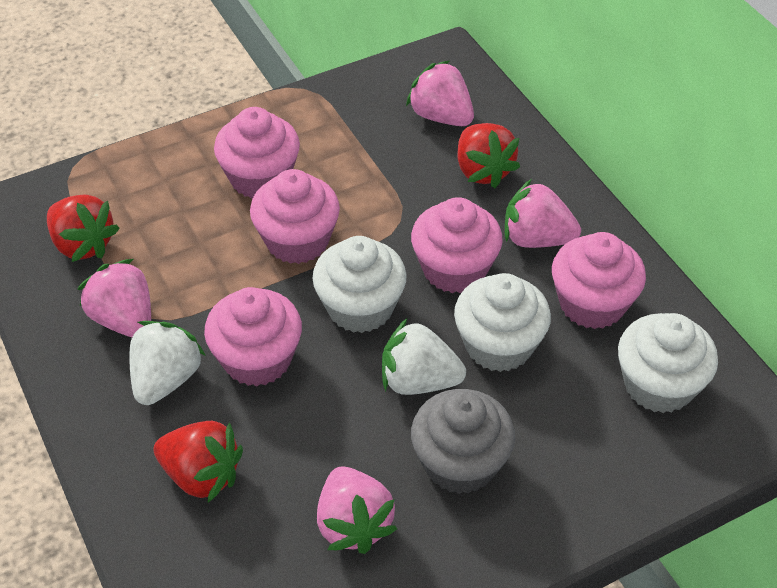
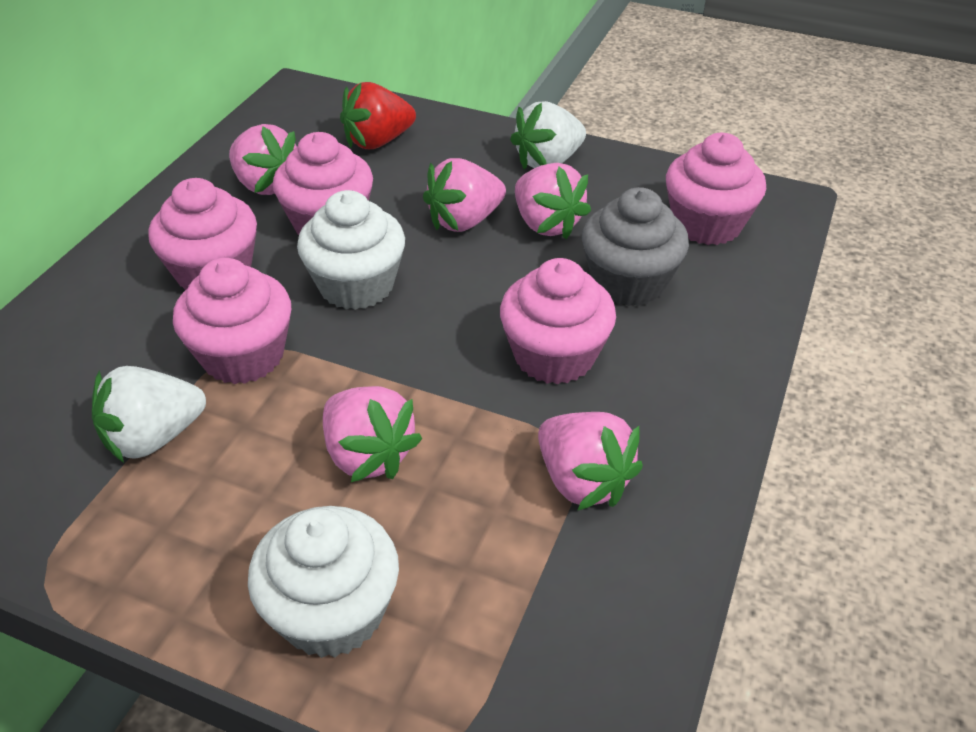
pink strawberry: [77,259,151,337] [317,466,397,554] [406,60,474,126] [505,179,581,248] = 4 -> [229,124,297,195] [323,386,423,482] [423,158,506,232] [515,163,591,239] [538,412,643,511] = 5
red strawberry: [47,194,120,262] [153,421,243,503] [457,123,520,188] = 3 -> [340,82,416,149] = 1
white cupcake: [312,236,407,333] [454,273,551,372] [618,313,718,413] = 3 -> [248,506,399,658] [297,190,405,310] = 2

